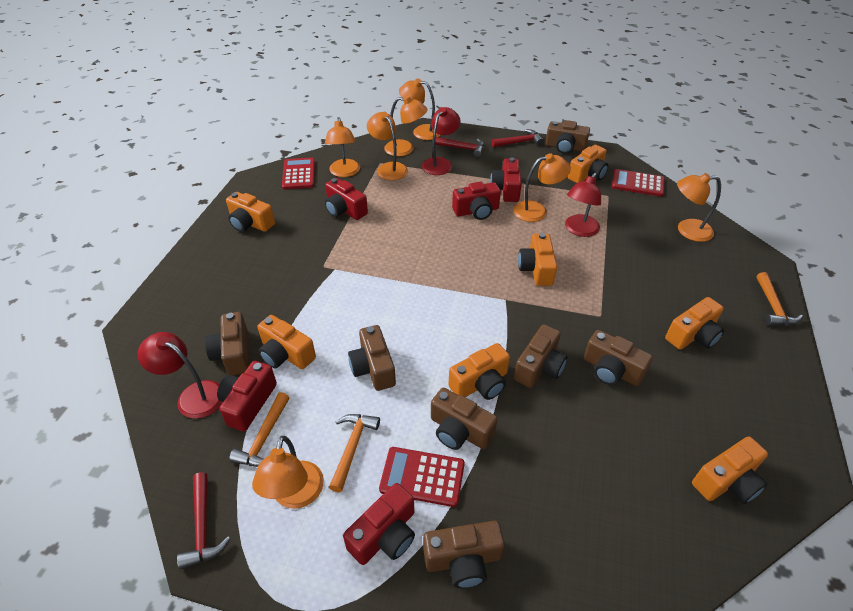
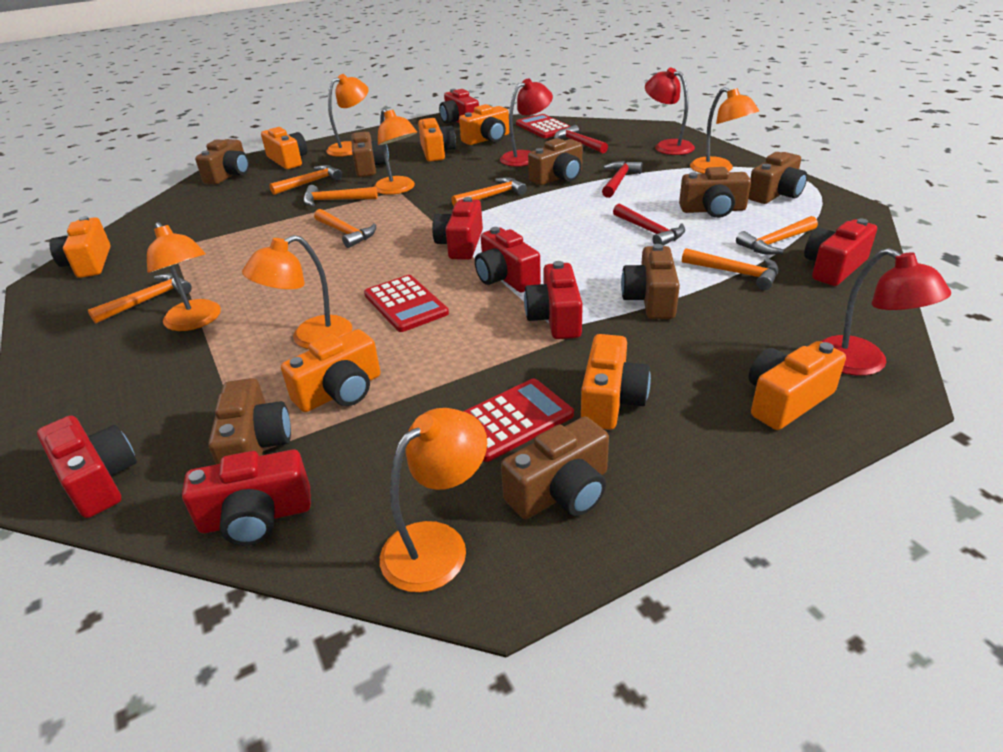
brown camera: [205,312,249,375] [348,325,396,391] [423,521,505,588] [431,388,498,450] [514,324,567,388] [545,120,590,154] [584,330,653,386] = 7 -> [195,139,249,184] [208,378,291,464] [351,132,389,177] [501,417,609,519] [528,138,583,185] [621,244,680,319] [679,167,751,218] [748,152,807,204] = 8
orange hammer: [229,392,290,467] [329,414,380,493] [756,272,803,326] = 3 -> [88,273,192,323] [269,165,342,195] [303,185,378,206] [314,209,376,248] [451,177,527,206] [682,248,779,290] [736,216,818,255] = 7
orange lamp: [252,436,324,509] [325,117,360,177] [367,112,408,180] [384,96,428,157] [399,78,440,140] [513,153,571,222] [677,173,721,242] = 7 -> [147,222,221,331] [242,235,352,349] [326,74,369,157] [374,109,417,195] [380,408,487,592] [690,87,759,173] = 6
red camera: [217,361,277,432] [325,178,368,220] [343,483,415,565] [452,182,501,220] [490,157,522,202] = 5 -> [37,415,137,518] [182,450,311,546] [432,197,483,260] [439,89,479,124] [475,227,541,292] [524,261,583,339] [804,219,877,286] = 7

